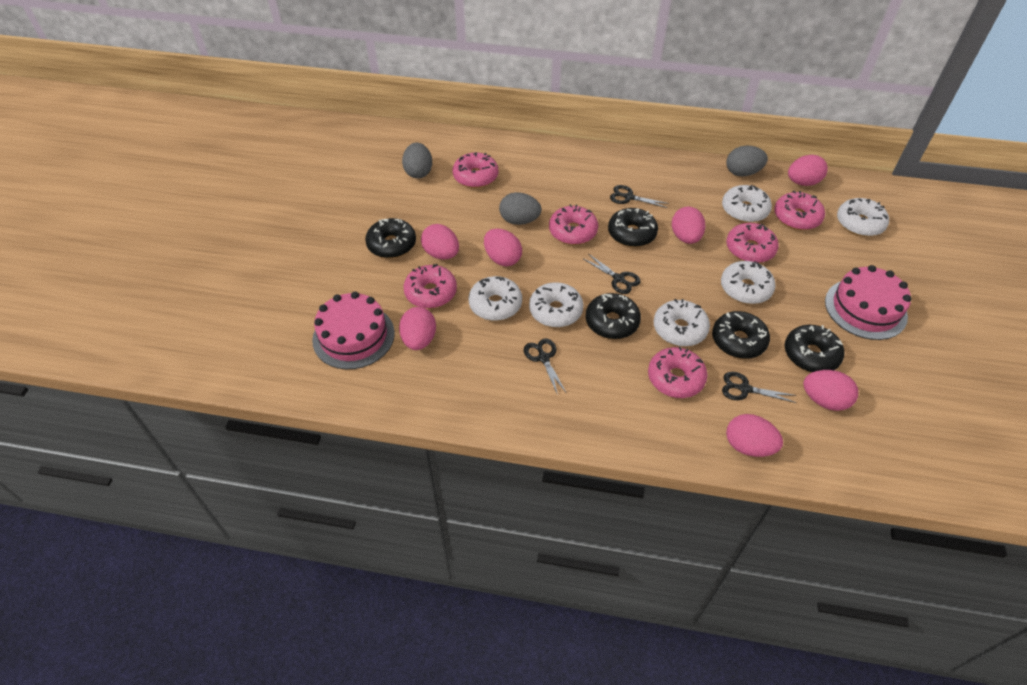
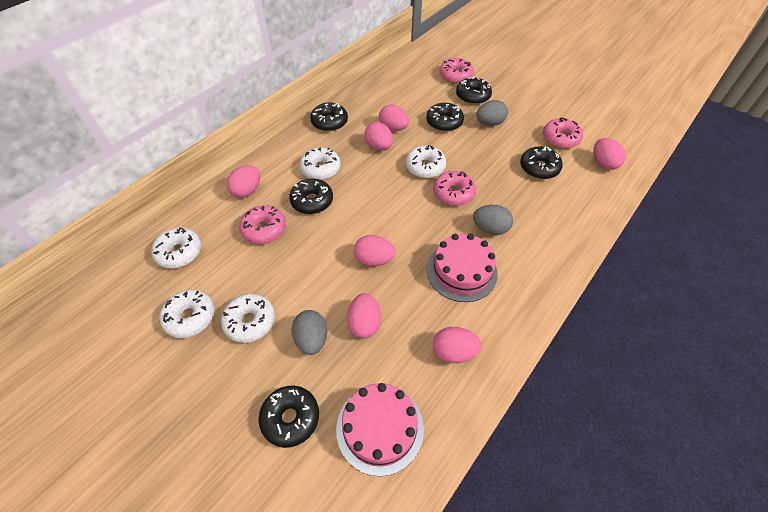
black donut: [365,218,416,258] [586,293,641,339] [608,208,658,247] [712,311,770,359] [785,325,844,372] = 5 -> [258,386,319,448] [289,179,333,214] [310,102,348,132] [426,103,464,132] [456,77,492,105] [520,146,563,179] = 6
black scissors: [524,339,567,395] [584,254,641,294] [610,185,669,208] [722,372,796,403] = 4 -> none = 0
pink donut: [404,264,457,308] [453,152,498,188] [549,204,598,245] [648,347,707,398] [726,223,779,263] [774,191,825,230] = 6 -> [239,205,286,244] [433,171,476,206] [440,58,474,84] [543,117,583,149] = 4
white donut: [469,276,522,321] [529,282,583,328] [654,299,710,347] [721,261,776,304] [722,185,772,223] [837,198,889,236] = 6 -> [151,227,201,269] [159,289,214,338] [221,294,275,343] [299,147,341,180] [406,145,446,178] = 5

